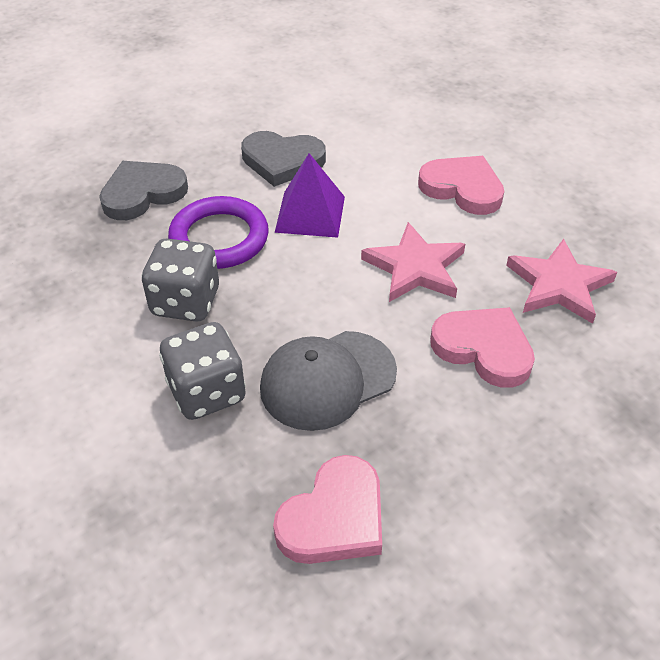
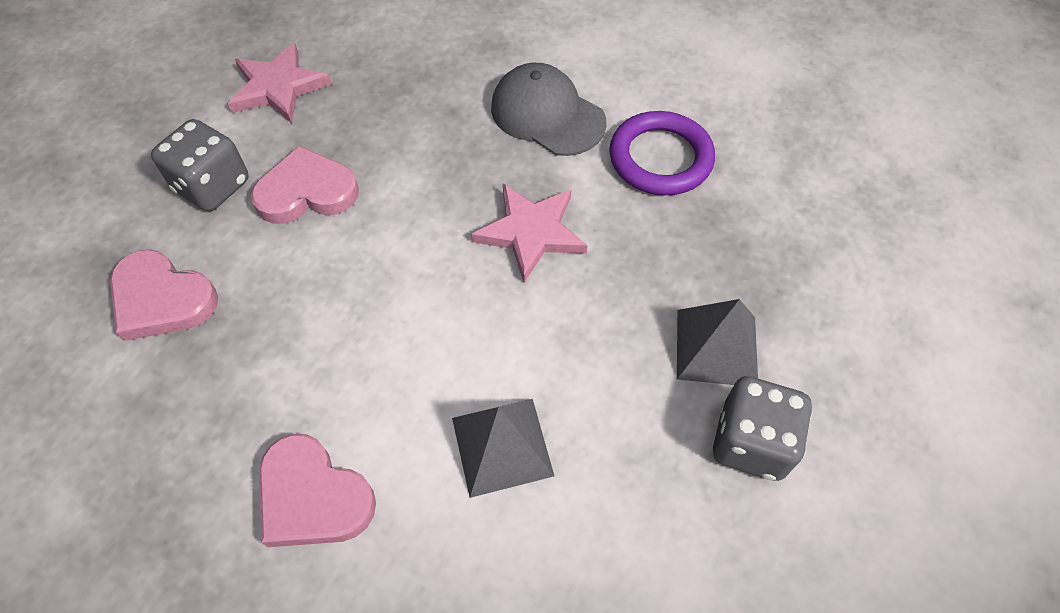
grey heart: [99,161,188,220] [241,131,326,187] = 2 -> none = 0
grey pyramid: none = 0 -> [452,399,554,498] [677,299,758,385] = 2
purple pyramid: [275,153,345,238] = 1 -> none = 0

